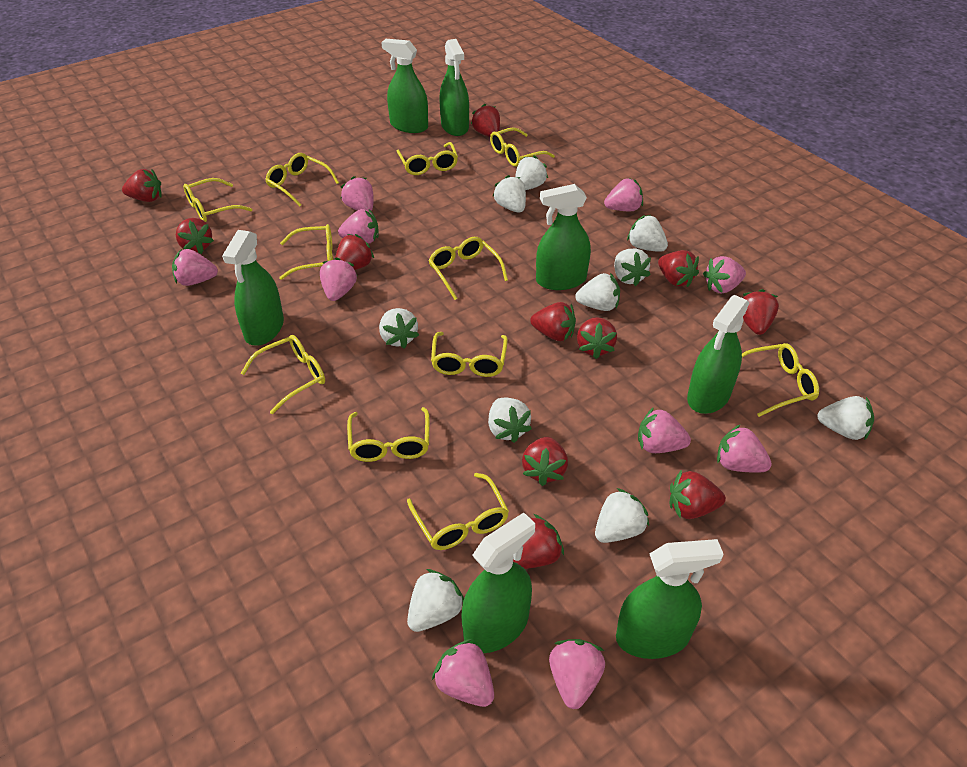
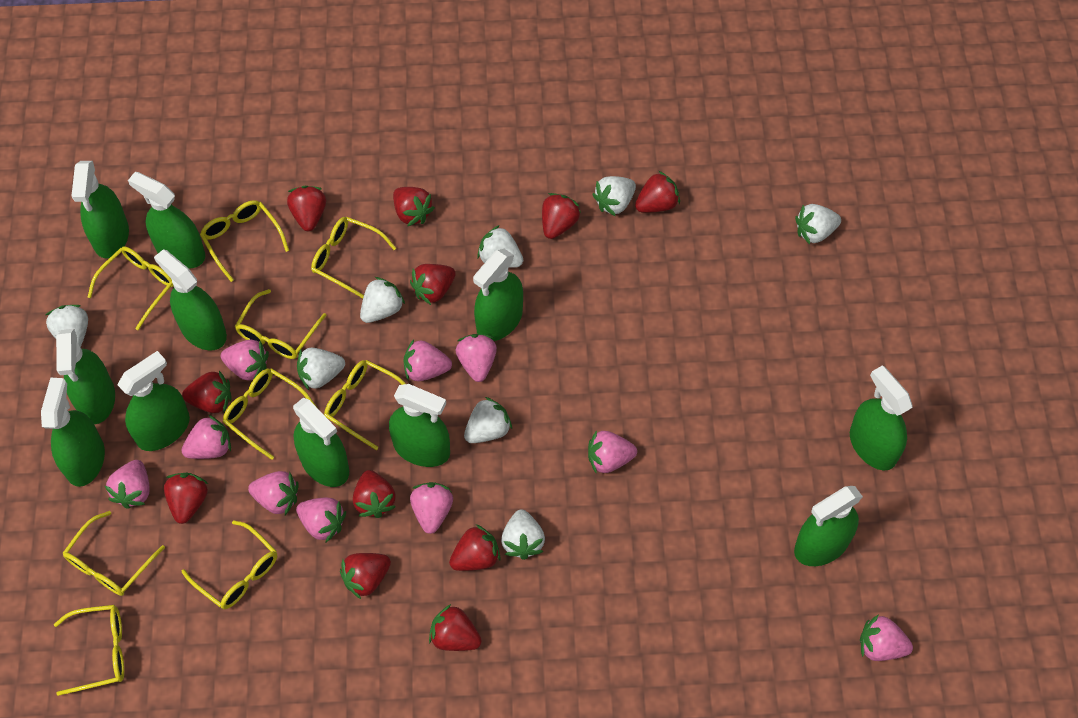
green spray bottle: [222,230,284,346] [381,39,428,133] [439,39,469,136] [461,512,535,653] [536,184,591,290] [616,539,724,659] [687,295,749,414] = 7 -> [41,378,105,487] [56,329,115,424] [72,161,129,259] [117,351,190,451] [128,172,205,269] [154,249,227,350] [293,397,349,487] [389,384,450,467] [473,249,523,341] [794,486,863,566] [850,365,912,470] = 11
white strawberry: [379,308,419,348] [407,569,464,632] [488,398,532,443] [492,175,526,213] [515,155,548,190] [575,273,620,311] [595,488,649,543] [614,249,651,287] [627,215,668,252] [817,396,874,441] = 10 -> [46,305,88,347] [297,348,345,390] [360,277,405,323] [464,397,512,443] [477,225,523,268] [501,509,545,560] [592,176,636,216] [795,204,841,244] = 8
yellow glasses: [183,178,252,222] [241,335,325,414] [265,153,339,207] [279,224,333,280] [347,407,430,462] [397,142,458,175] [407,473,509,550] [428,237,508,300] [431,332,508,377] [490,127,555,167] [742,343,819,417] = 11 -> [54,605,124,696] [63,511,165,596] [88,247,174,330] [182,520,277,609] [200,200,289,282] [223,368,316,460] [235,289,327,359] [311,217,396,298] [324,360,406,450] = 9

